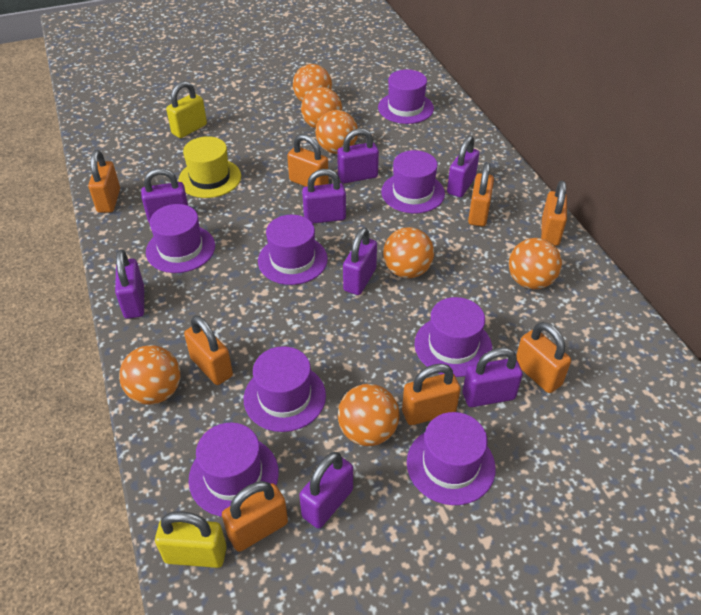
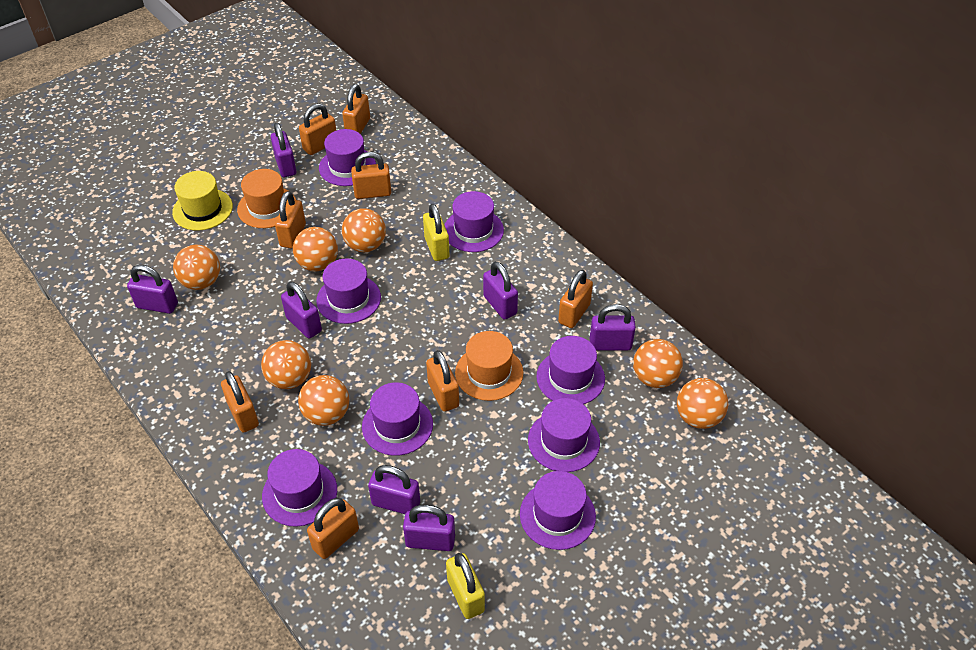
orange hat: none = 0 -> [237,169,296,228] [455,331,524,401] = 2
purple padlock: [115,249,144,319] [141,168,188,223] [299,452,353,529] [302,169,346,224] [337,128,379,183] [343,227,377,295] [447,136,479,197] [463,348,523,407] = 8 -> [127,265,178,314] [271,123,296,177] [281,282,322,339] [368,465,420,514] [403,505,455,551] [483,261,518,320] [590,304,636,350] = 7

